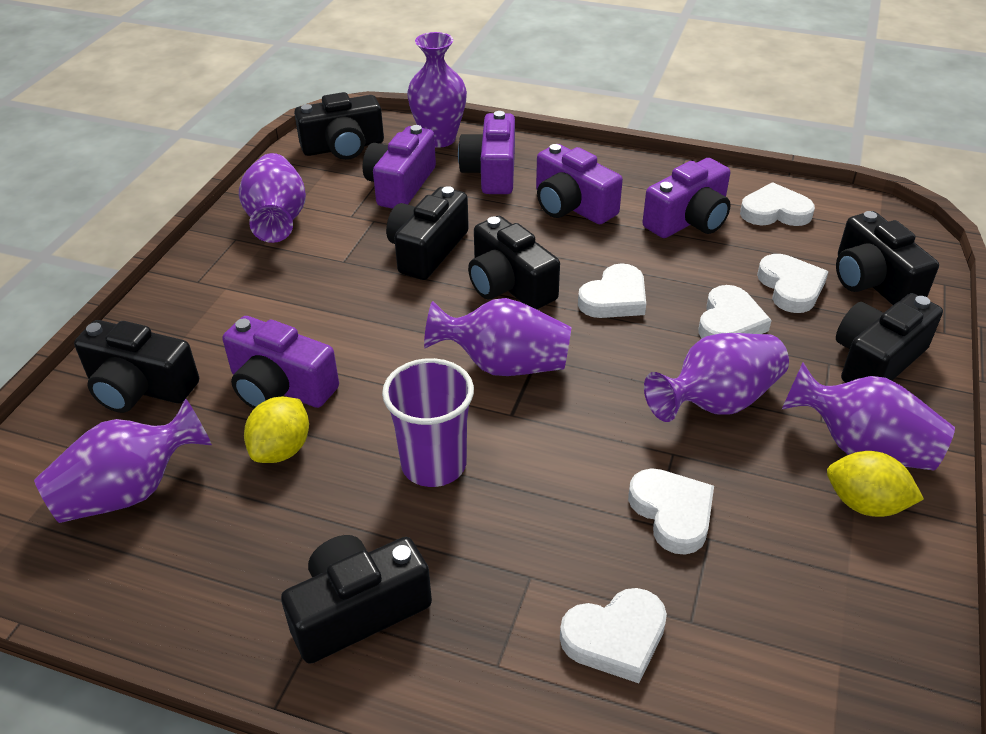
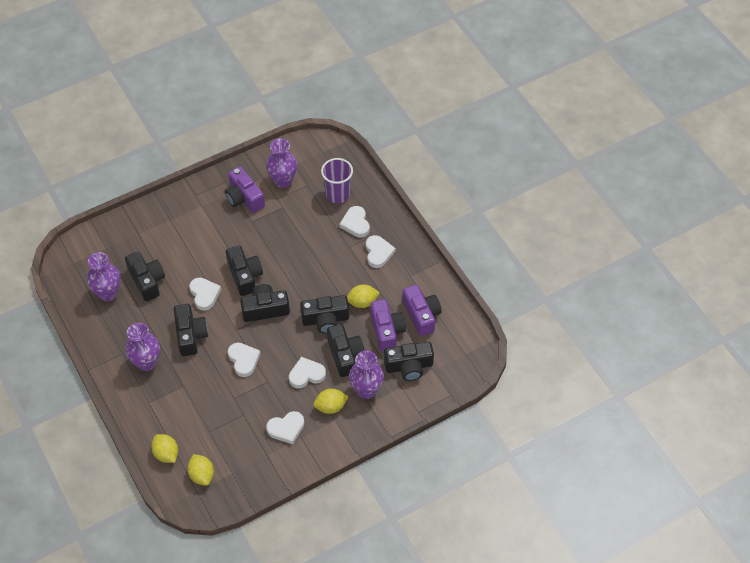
purple camera: [223,316,339,409] [362,125,436,209] [458,111,515,194] [536,144,623,224] [642,158,731,238] = 5 -> [225,167,265,213] [371,299,406,352] [403,285,442,336] = 3
purple vase: [34,398,212,523] [239,153,306,243] [407,32,467,148] [424,298,571,376] [644,333,789,422] [781,363,955,471] = 6 -> [87,252,121,301] [125,323,160,371] [266,138,297,188] [349,351,384,399] = 4
yellow lemon: [244,397,309,463] [827,451,924,517] = 2 -> [151,434,178,463] [187,454,214,486] [313,389,349,414] [347,284,380,308] = 4

